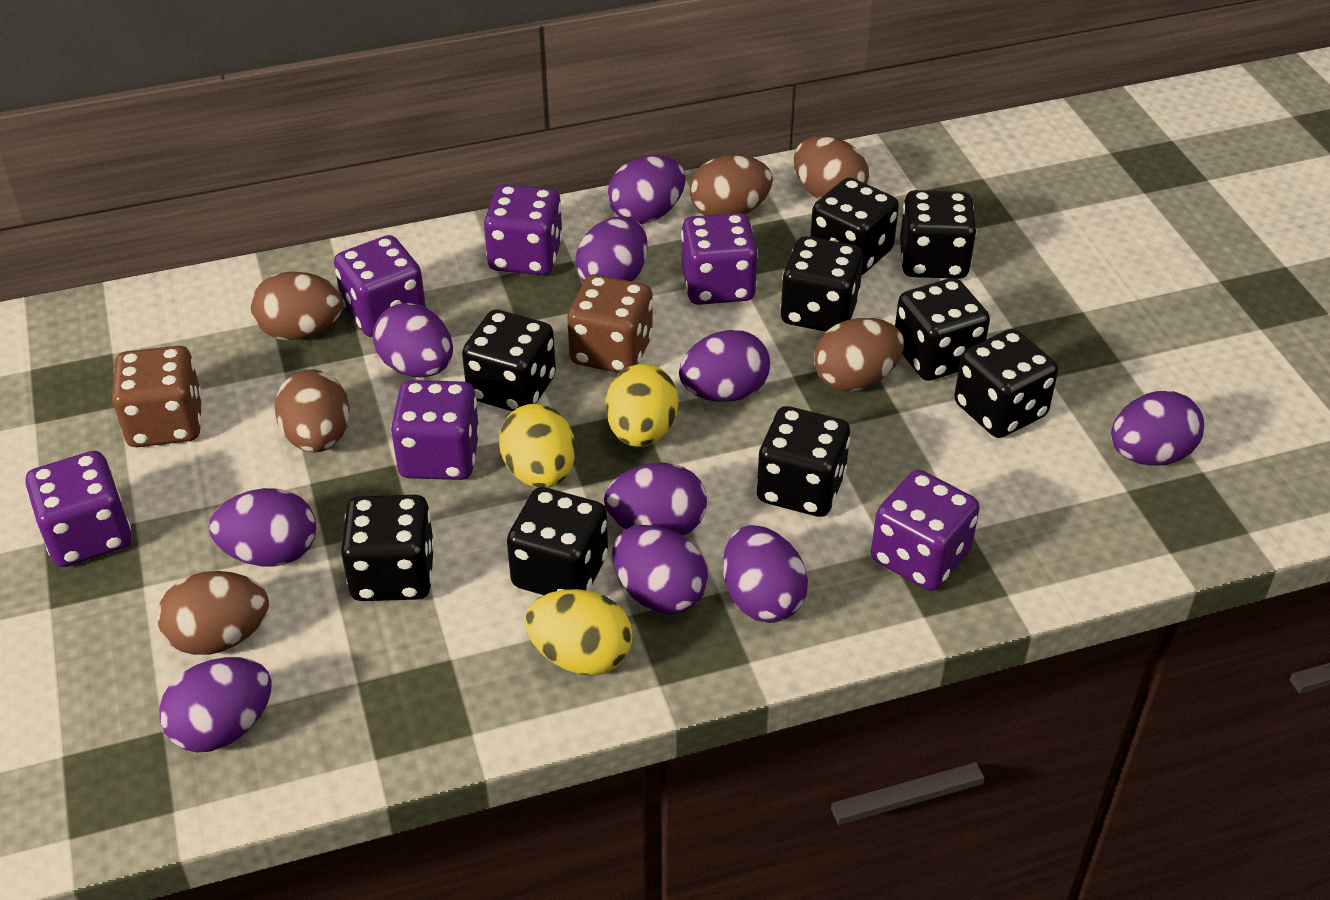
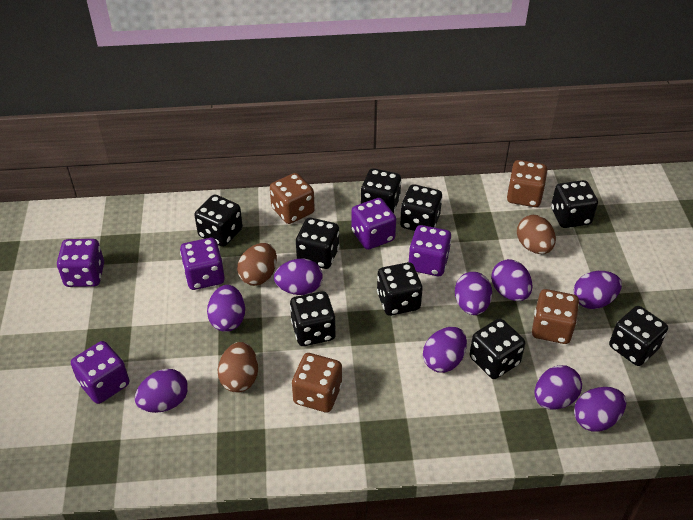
brown dice: [112,346,202,447] [567,274,653,373] = 2 -> [270,173,315,224] [292,353,342,412] [507,160,548,207] [532,289,579,344] = 4
brown egg: [157,571,269,655] [251,271,344,340] [275,369,350,452] [690,155,773,215] [794,136,869,199] [814,318,904,392] = 6 -> [218,342,258,393] [237,243,277,286] [517,215,556,254] = 3
purple dice: [25,451,132,567] [334,235,426,337] [391,380,480,480] [484,184,563,275] [681,213,758,305] [871,470,980,591] = 6 -> [57,239,104,287] [71,341,130,404] [180,238,225,290] [351,198,396,250] [409,225,452,276] = 5
purple egg: [159,657,272,752] [209,488,316,566] [373,303,453,377] [576,216,648,282] [604,463,707,536] [607,155,686,224] [612,525,708,615] [679,330,770,402] [723,525,808,623] [1111,391,1204,466] = 10 -> [135,369,188,413] [207,285,245,332] [274,259,323,295] [423,327,467,373] [455,272,492,315] [491,259,532,301] [535,365,582,410] [574,271,622,309] [574,387,626,432] = 9
yellow egg: [499,403,576,488] [525,589,633,676] [606,364,679,447] = 3 -> none = 0

